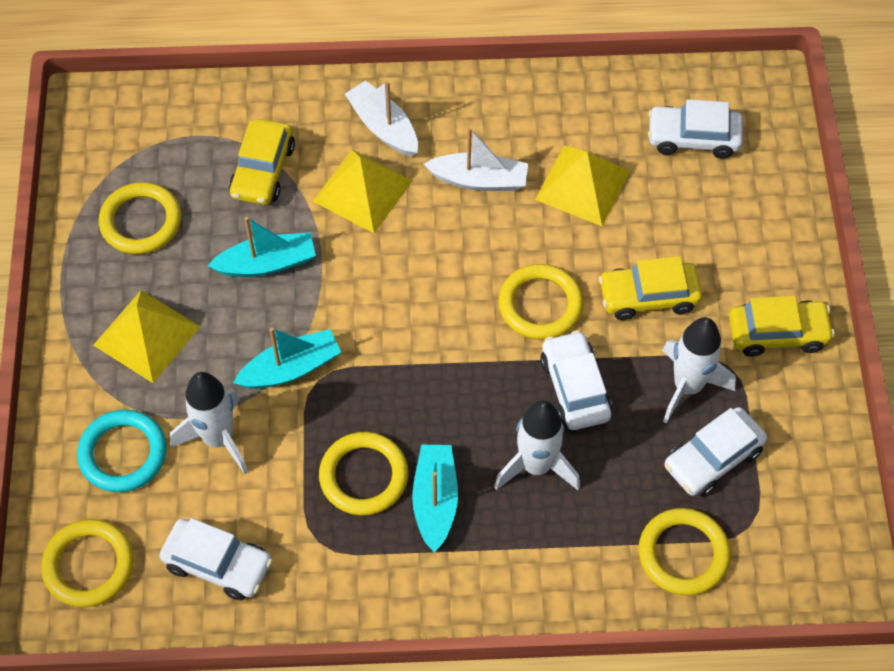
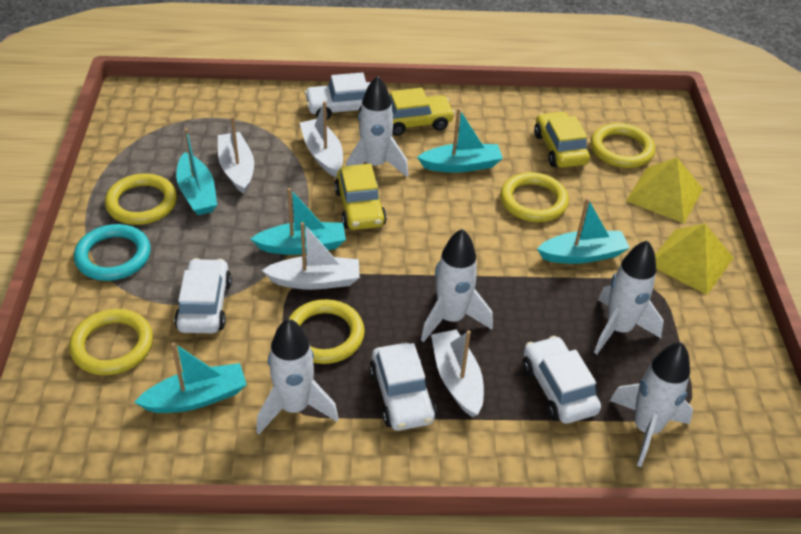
turquoise boat: [207,217,316,277] [233,327,341,389] [412,445,458,552] = 3 -> [134,343,247,413] [176,128,217,215] [251,188,346,255] [417,108,503,173] [537,198,630,264] = 5
white boat: [345,80,418,157] [424,127,528,191] = 2 -> [218,116,254,194] [261,222,360,290] [300,101,343,177] [431,329,484,417] = 4
white rocket: [170,372,248,474] [494,401,580,490] [662,317,736,424] = 3 -> [256,318,339,435] [346,76,409,177] [421,229,493,342] [594,240,664,354] [610,342,693,467] = 5
yellow pyramid: [93,290,201,383] [313,150,413,233] [535,145,630,226] = 3 -> [626,157,703,223] [655,224,734,295] = 2

